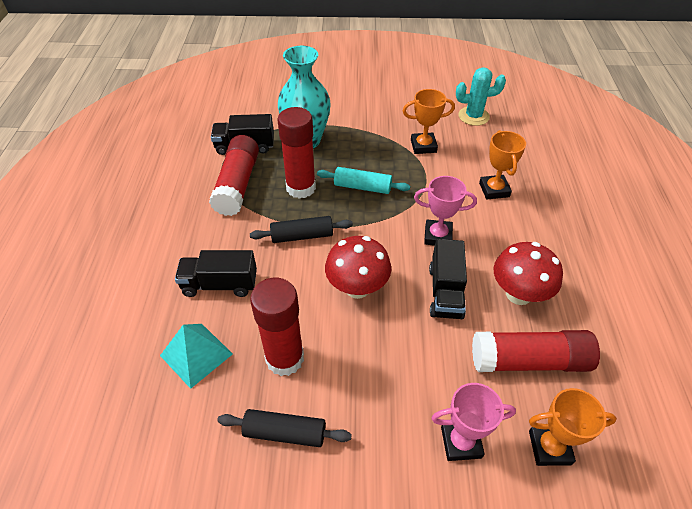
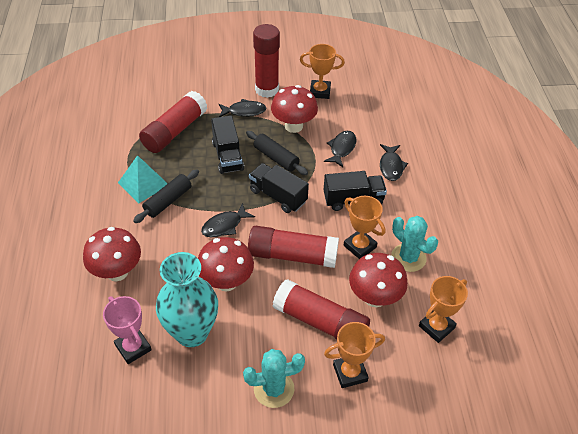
black fish: none = 0 -> [201,203,255,237] [219,99,266,117] [324,131,356,167] [380,144,408,181] = 4
orange trophy: [403,89,455,154] [479,130,526,199] [529,388,617,466] = 3 -> [300,44,345,99] [324,322,385,388] [343,196,385,259] [419,276,468,343] = 4
pink trophy: [414,176,477,246] [431,383,516,461] = 2 -> [103,296,152,364] = 1
red mushroom: [325,236,391,299] [494,242,563,305] = 2 -> [83,227,141,281] [198,237,254,292] [271,85,318,133] [349,253,408,307] = 4
turquoise cactus: [456,67,506,126] = 1 -> [243,349,305,408] [391,216,438,272] = 2
turquoise rolling pin: [317,167,410,194] = 1 -> none = 0

